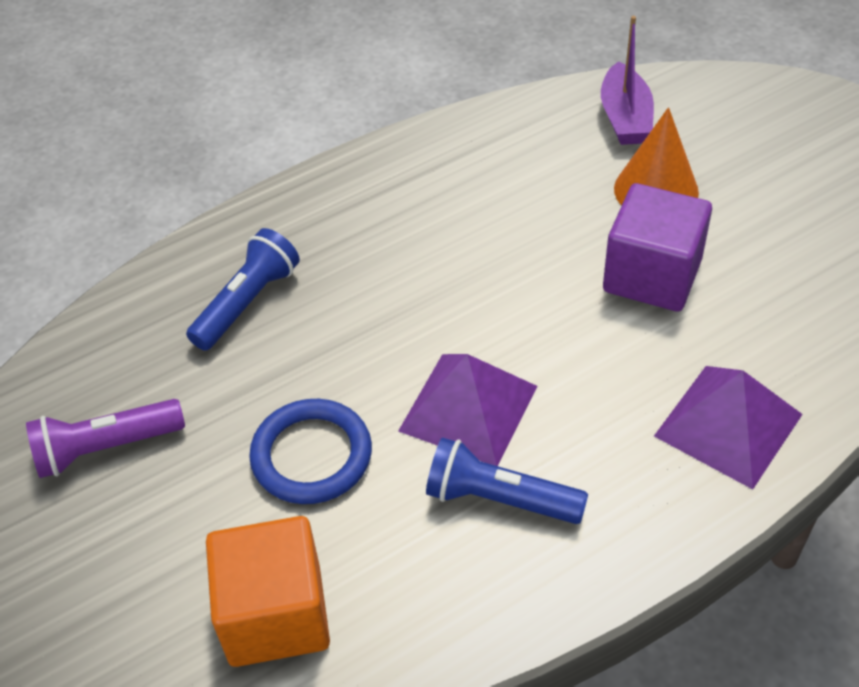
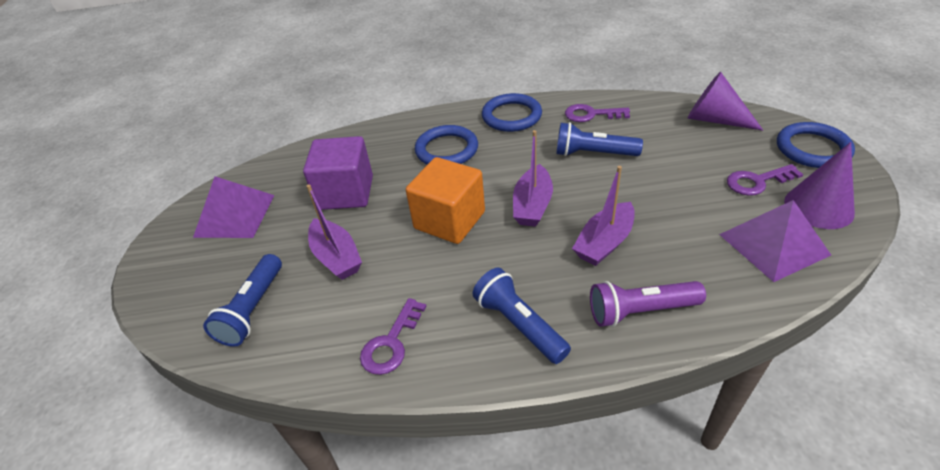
blue flashlight: [186,228,300,351] [426,438,588,524] = 2 -> [203,254,282,347] [473,268,571,364] [556,122,643,156] = 3
blue ring: [249,399,372,504] = 1 -> [415,125,478,165] [482,93,542,132] [777,122,855,168] = 3
orange cone: [614,107,699,206] = 1 -> none = 0
purple boat: [601,16,654,145] = 1 -> [307,184,362,280] [513,130,553,227] [572,166,635,266] = 3
purple cone: none = 0 -> [687,71,763,130] [784,142,855,229] = 2
purple key: none = 0 -> [360,298,427,375] [565,104,630,122] [727,164,803,196] = 3

